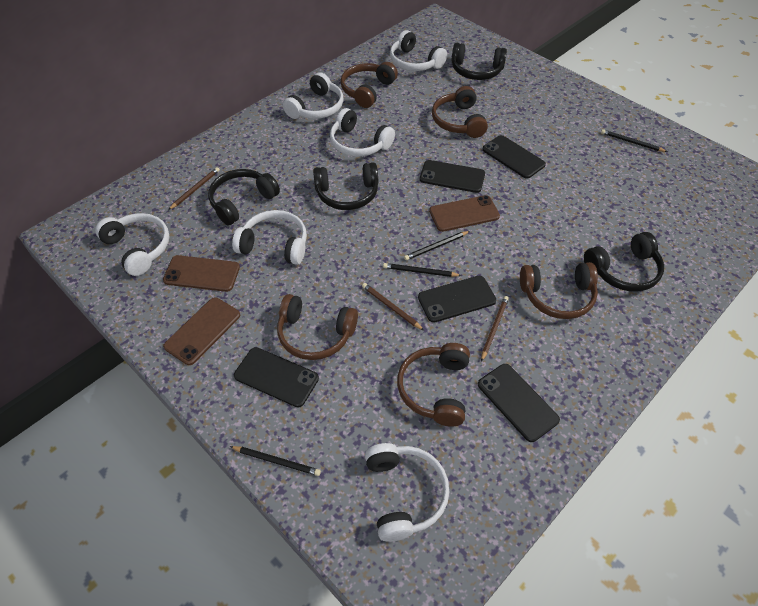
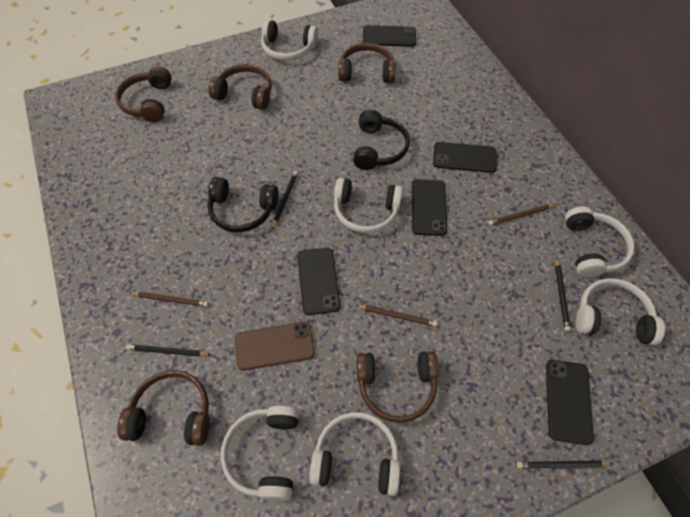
black headphones: [208,169,280,225] [313,162,378,210] [451,43,507,80] [584,232,664,292] = 4 -> [207,177,278,232] [353,109,410,170] = 2
brown phone: [163,255,240,292] [163,297,240,365] [429,195,500,232] = 3 -> [235,322,315,370] = 1

